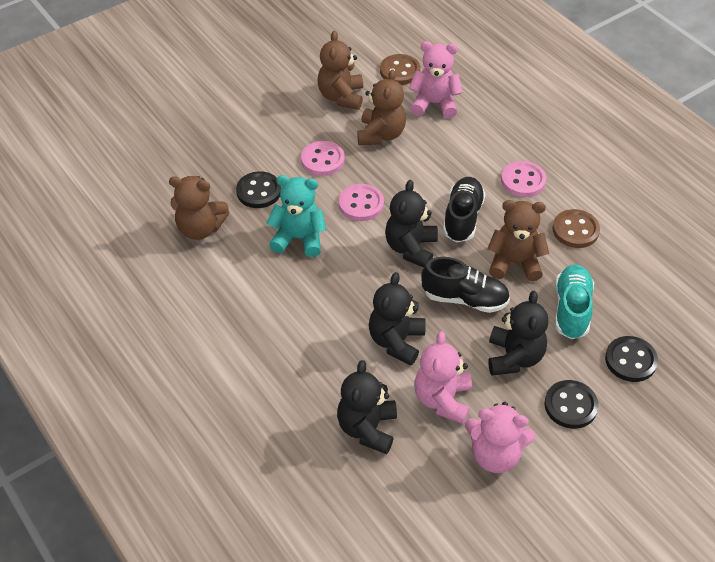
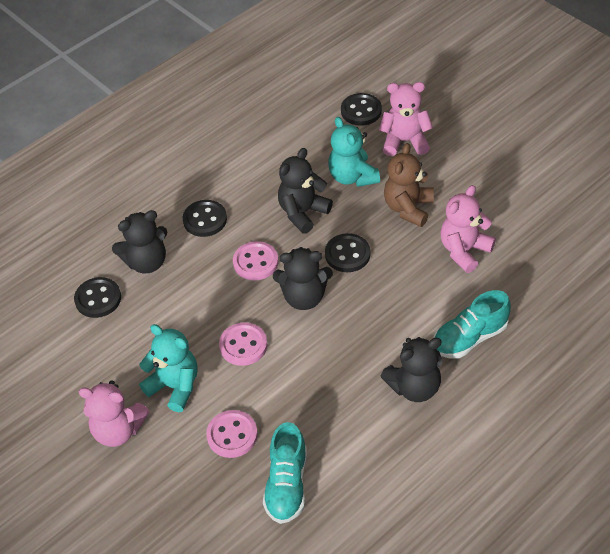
black button: [236,171,281,208] [544,380,599,429] [605,336,658,382] = 3 -> [74,277,121,318] [183,200,227,237] [325,233,370,272] [341,93,382,126] = 4
black shoe: [421,257,510,313] [443,177,485,242] = 2 -> none = 0
brown button: [380,54,420,85] [553,209,600,248] = 2 -> none = 0
brown teddy bear: [169,176,229,240] [318,31,363,110] [358,69,406,145] [487,200,549,281] = 4 -> [384,143,434,227] = 1
turquoise shoe: [555,264,594,339] = 1 -> [263,422,307,524] [434,290,511,359] = 2
turquoise teddy bear: [267,175,326,257] = 1 -> [139,324,198,412] [328,117,380,187] = 2

